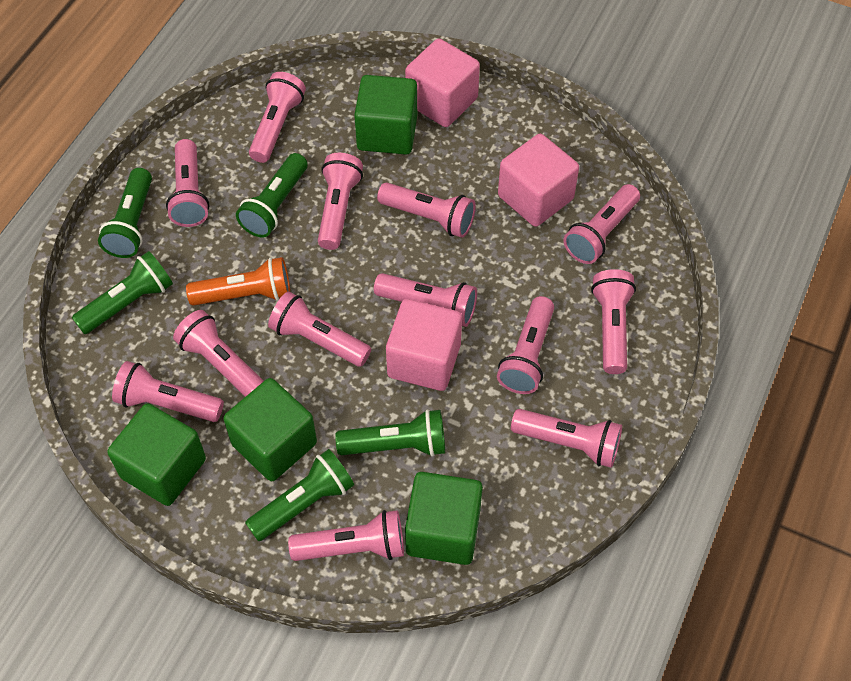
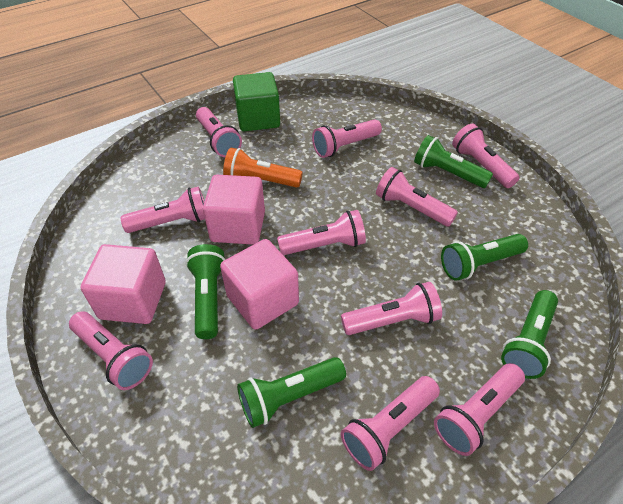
green cube: [107,403,206,506] [223,378,317,481] [354,75,417,155] [405,472,483,565] = 4 -> [233,72,280,131] = 1
pink flashlight: [112,361,224,422] [166,139,209,227] [173,310,264,397] [249,72,306,163] [268,291,371,367] [288,510,404,561] [318,153,363,250] [374,273,477,327] [377,183,476,238] [497,296,554,394] [511,409,622,468] [563,184,640,264] [591,269,636,374] = 13 -> [69,311,153,390] [121,186,205,233] [196,107,242,157] [277,210,366,255] [312,119,382,158] [341,282,442,335] [341,376,440,471] [376,167,458,227] [434,363,525,456] [452,124,520,188] = 10

